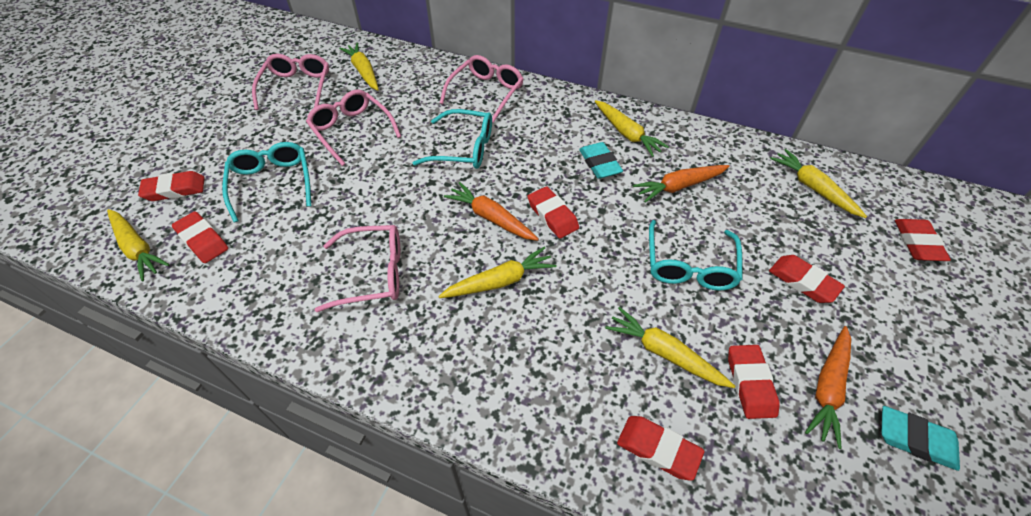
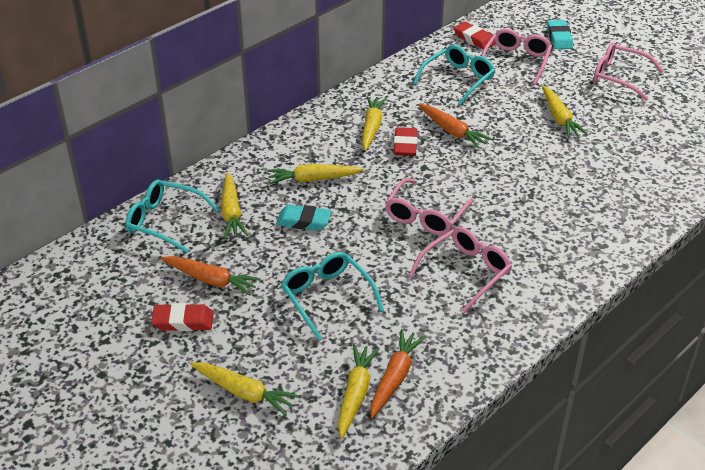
red eraser: [138,171,205,201] [172,211,228,263] [527,186,579,238] [617,416,704,481] [728,345,780,419] [769,255,845,303] [895,219,951,261] = 7 -> [151,303,214,331] [394,127,418,156] [454,21,496,50] = 3

